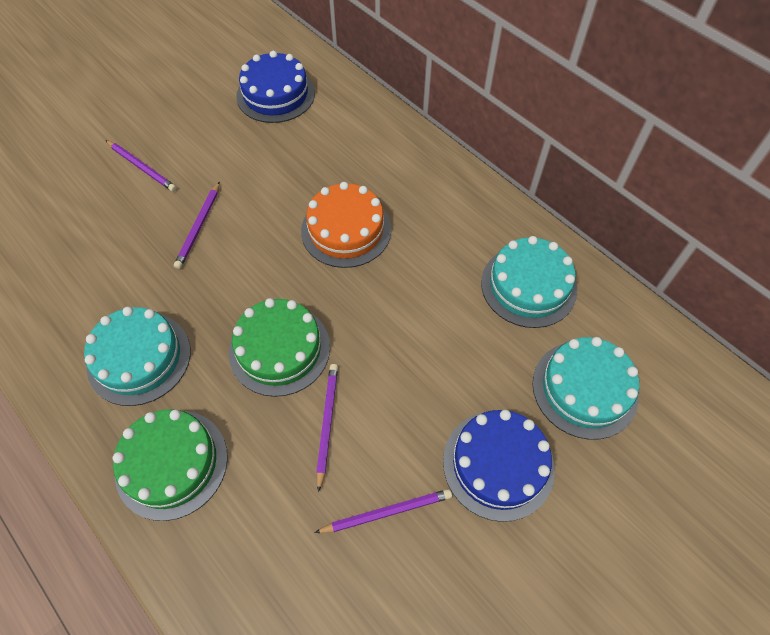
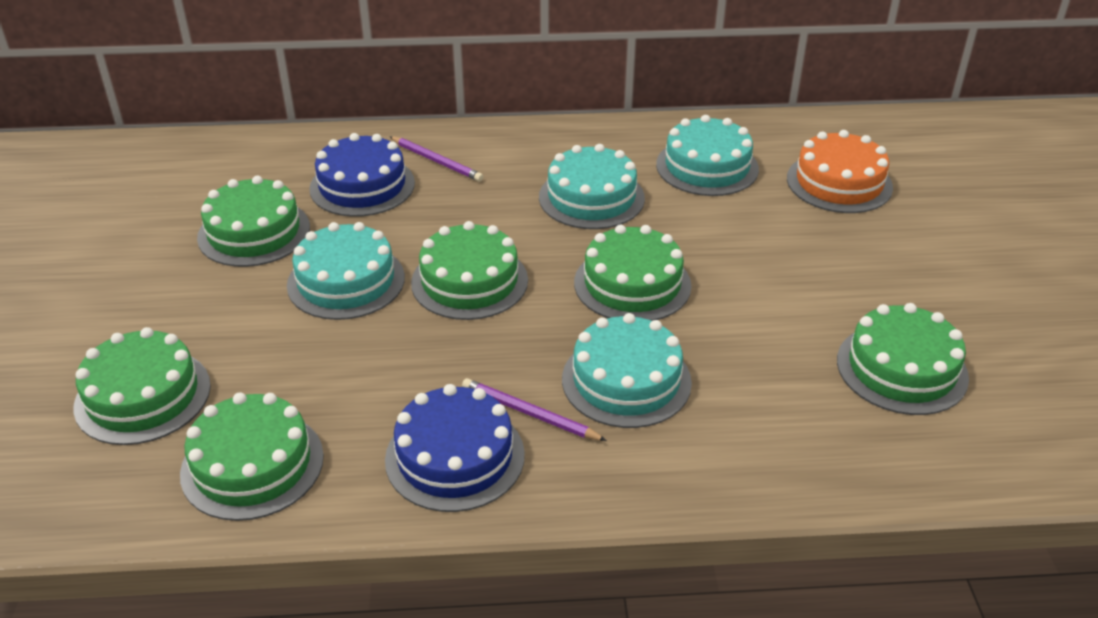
green cake: [113,409,228,521] [229,298,330,397] = 2 -> [74,327,211,445] [180,392,324,521] [197,176,310,267] [411,221,528,320] [574,224,692,321] [837,303,969,415] = 6
purple pencil: [106,140,177,192] [174,181,220,269] [314,489,452,533] [316,364,338,492] = 4 -> [389,136,484,182] [462,378,607,441] = 2
turquoise cake: [84,307,191,406] [481,236,577,328] [533,337,639,440] = 3 -> [287,222,405,320] [539,144,645,229] [562,313,692,428] [656,115,759,196] = 4

